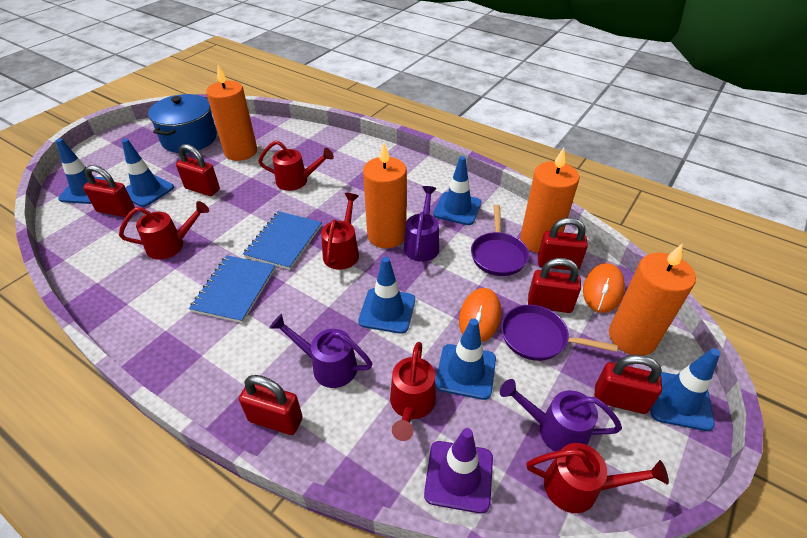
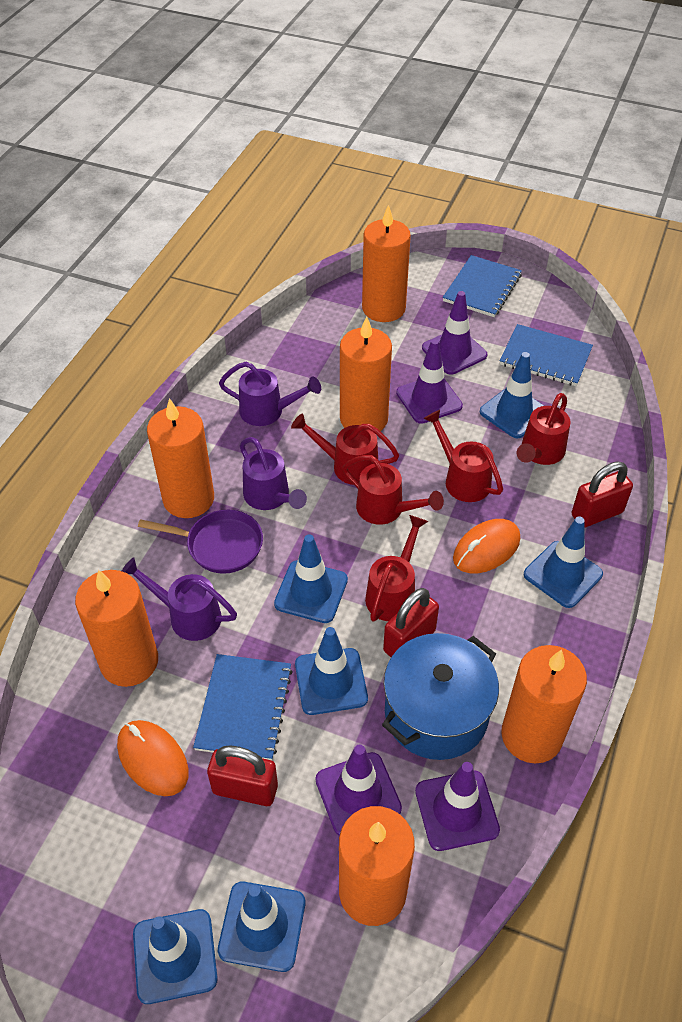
blue notebook: [189,255,276,323] [243,211,322,270] = 2 -> [193,654,293,761] [443,255,522,317] [500,324,593,386] = 3
orange candle: [206,65,257,161] [363,143,407,248] [520,148,579,253] [609,243,696,355] = 4 -> [75,570,158,687] [147,398,214,518] [339,806,415,926] [340,316,392,431] [362,205,411,322] [501,645,587,763] = 6
purple pan: [471,205,529,276] [501,305,618,361] = 2 -> [138,510,263,574] = 1
purple traffic cone: [424,428,493,514] = 1 -> [315,745,402,836] [396,339,463,424] [415,762,500,851] [422,291,487,375] = 4
red padlock: [83,165,135,217] [176,144,220,196] [239,375,303,435] [528,258,581,313] [538,218,588,270] [595,355,662,414] = 6 -> [207,745,278,806] [383,588,439,657] [572,461,633,527] = 3

